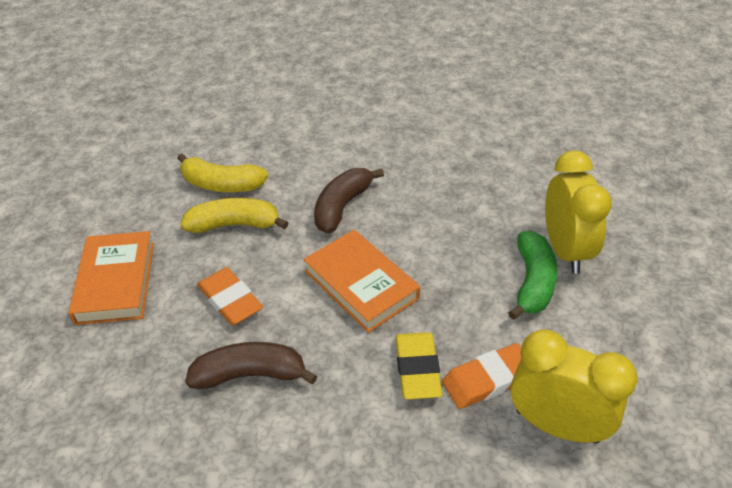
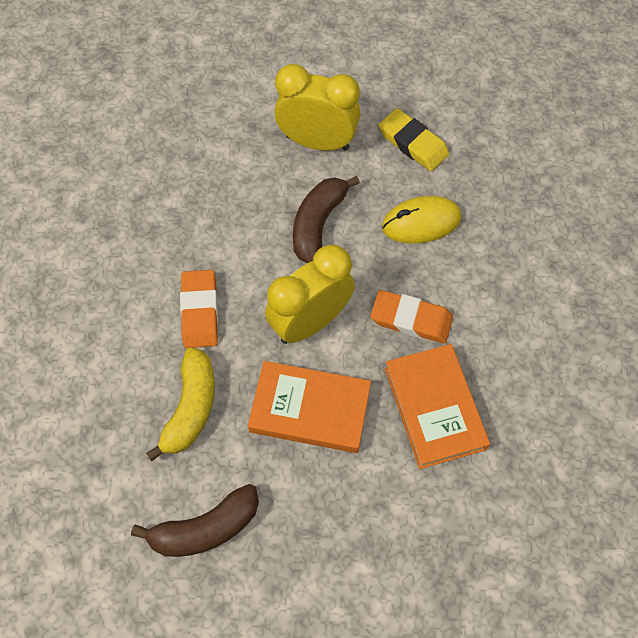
green banana: [508,231,558,320] = 1 -> none = 0
yellow banana: [177,154,268,192] [180,198,288,233] = 2 -> [146,347,215,461] = 1
yellow mouse: none = 0 -> [382,196,461,244] = 1

